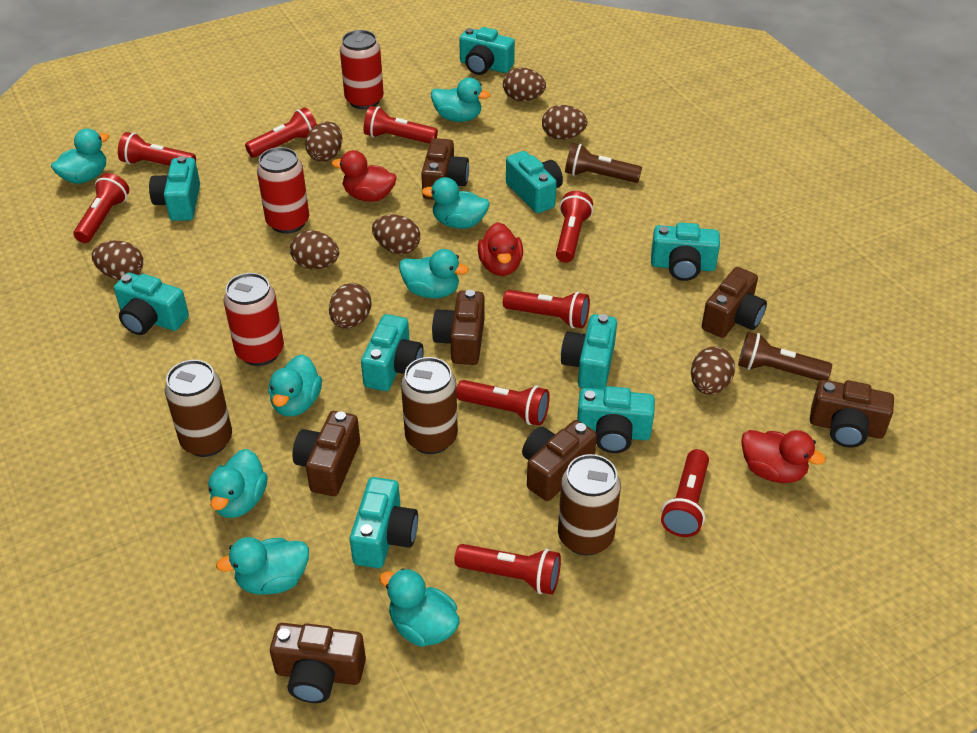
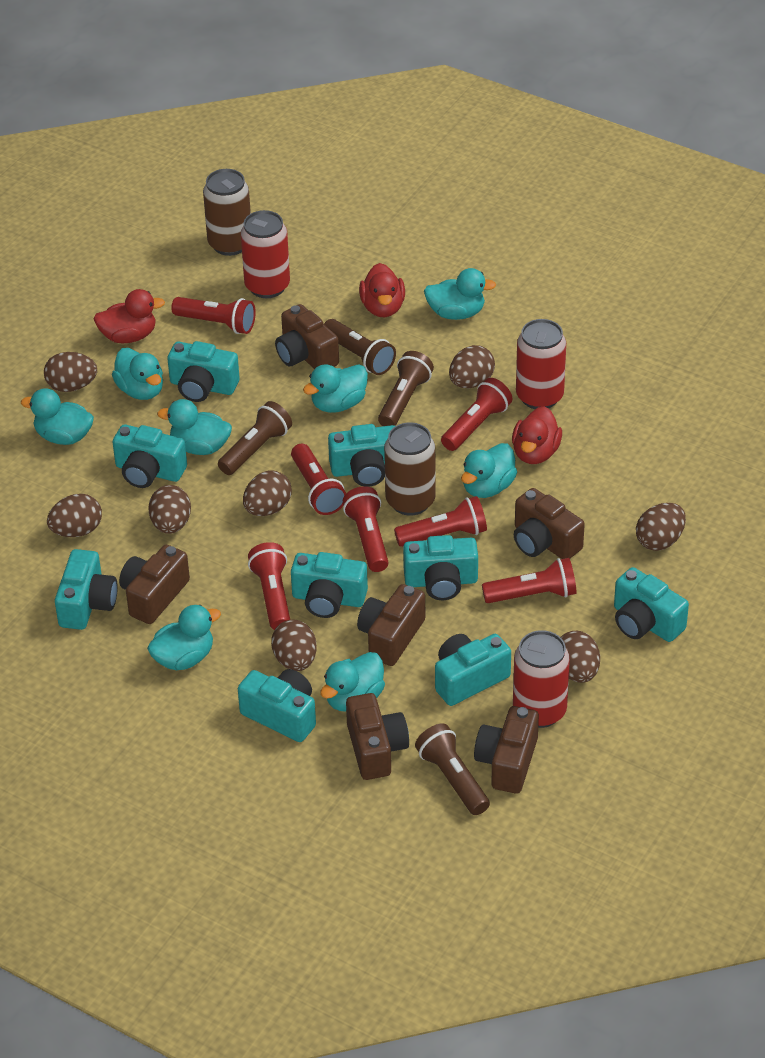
brown camera: [270,623,366,703] [293,411,360,496] [421,138,469,200] [432,290,485,365] [522,420,597,501] [702,267,767,338] [810,380,894,448] = 7 -> [119,545,190,624] [275,304,339,369] [346,693,409,780] [357,584,425,666] [474,706,539,794] [514,488,585,559] = 6
brown can: [165,360,232,457] [401,357,458,454] [558,454,621,556] = 3 -> [203,169,251,256] [384,422,436,516] = 2
brown flashlight: [565,143,642,183] [738,332,832,381] = 2 -> [218,401,292,475] [324,319,396,375] [378,351,434,426] [415,724,490,815] = 4
red flashlight: [74,173,129,243] [118,132,196,166] [245,107,317,158] [363,106,438,144] [454,544,561,595] [456,380,550,426] [503,290,590,328] [556,191,593,263] [661,449,709,537] = 9 -> [171,297,256,334] [248,542,290,630] [291,444,346,515] [343,486,389,572] [394,496,487,547] [441,378,512,451] [482,558,577,603] = 7

